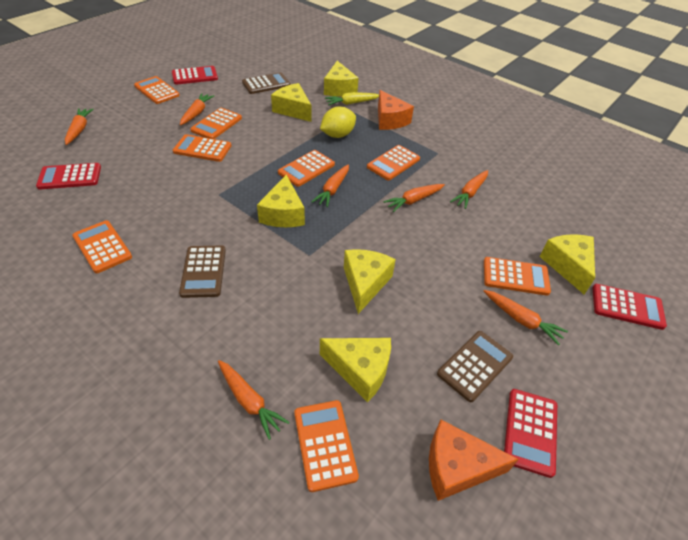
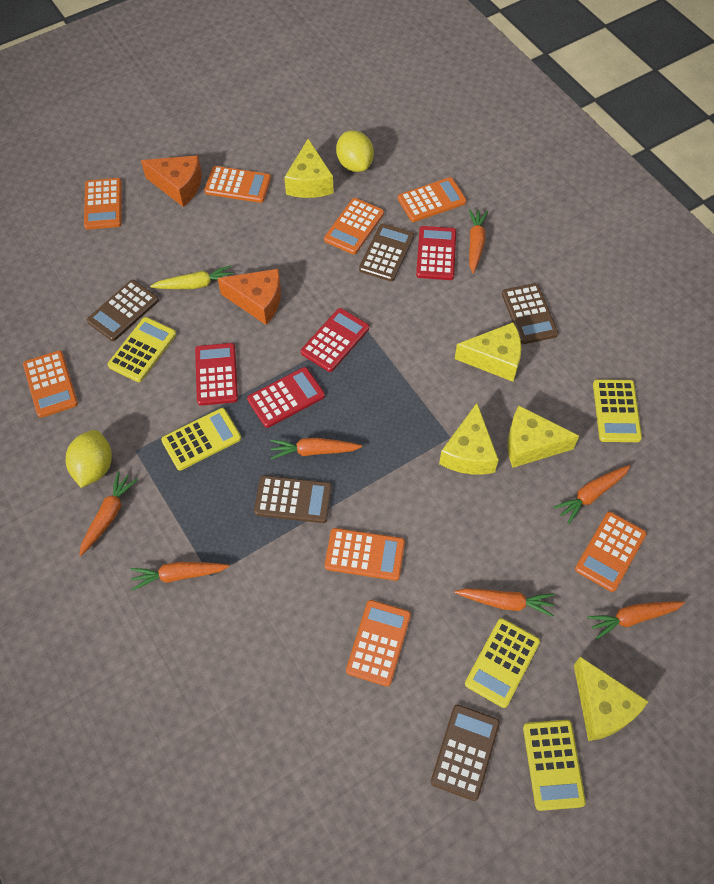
brown calculator: [179,246,226,298] [242,72,290,94] [437,331,513,402] = 3 -> [87,280,159,341] [254,475,332,523] [359,223,414,281] [431,704,500,801] [502,283,558,344] = 5
yellow calculator: none = 0 -> [107,317,176,382] [161,408,241,471] [465,618,540,708] [523,720,586,811] [593,379,642,442] = 5
yellow cheese: [257,175,305,227] [271,83,311,122] [320,338,391,402] [324,61,358,96] [344,249,396,314] [539,234,595,294] = 6 -> [284,139,334,198] [439,403,499,475] [455,322,521,382] [507,406,579,468] [574,657,649,741] = 5
yellow lemon: [320,107,356,138] = 1 -> [66,430,112,488] [336,130,374,172] = 2

